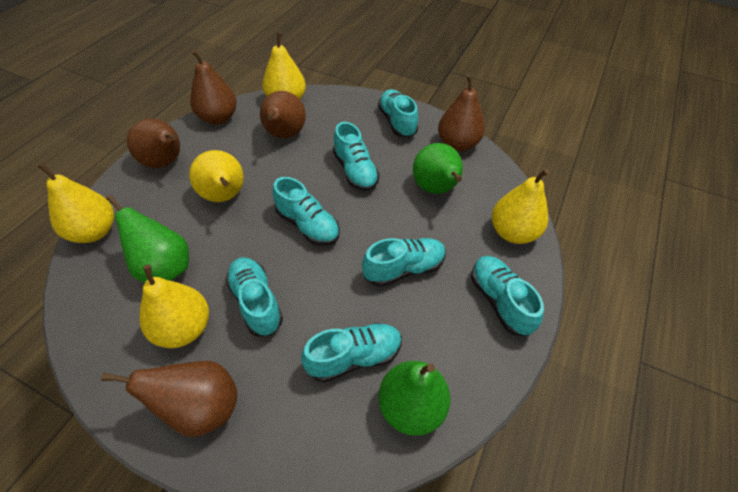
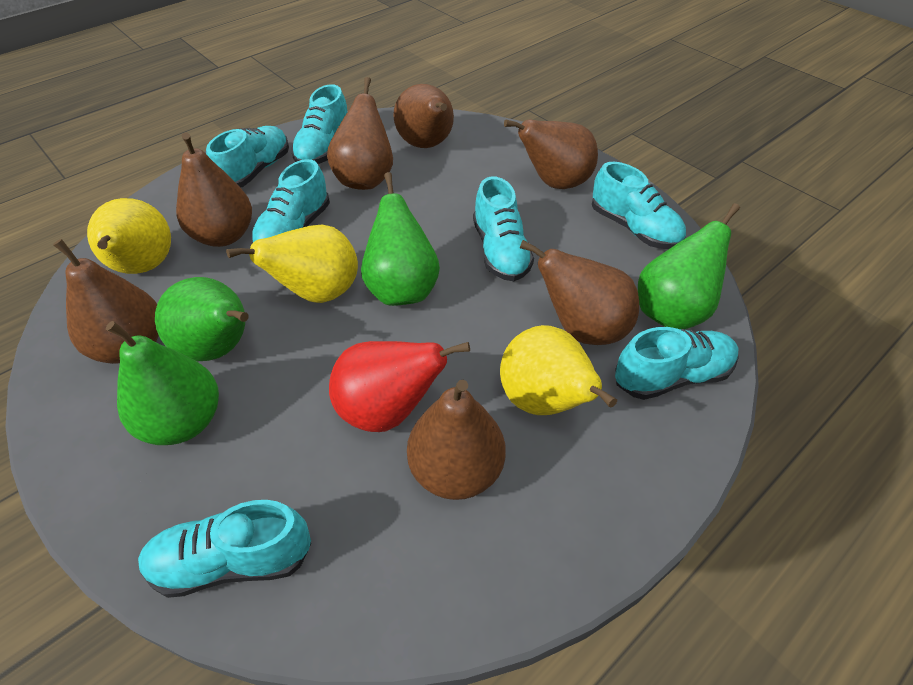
brown pear: [101,361,237,437] [127,118,180,168] [190,50,237,125] [260,91,306,138] [438,75,485,151] = 5 -> [53,239,159,364] [176,132,252,247] [327,77,393,190] [393,84,454,148] [407,380,506,500] [504,119,598,189] [520,240,639,345] = 7
green pear: [106,195,189,283] [378,361,451,436] [413,143,463,194] = 3 -> [106,321,219,445] [155,277,249,361] [361,172,440,306] [638,203,740,329] = 4
red pear: none = 0 -> [329,341,470,432] = 1
yellow pear: [37,162,114,243] [139,265,209,348] [189,150,244,202] [263,32,306,99] [492,169,549,244] = 5 -> [87,198,171,274] [226,225,358,303] [500,325,617,415] = 3

